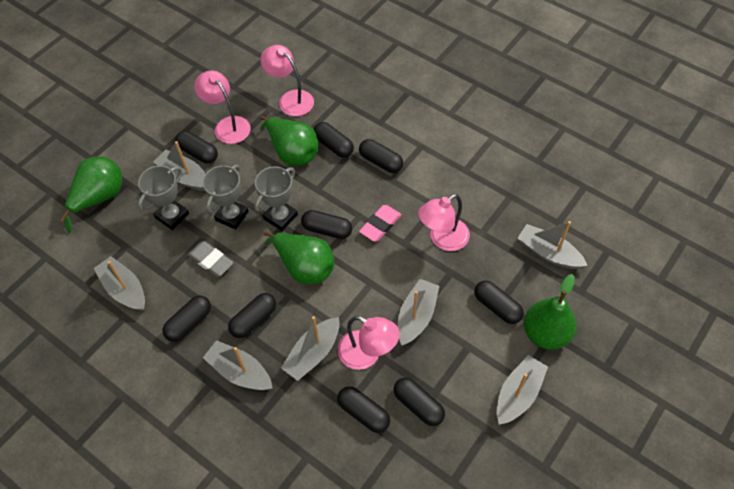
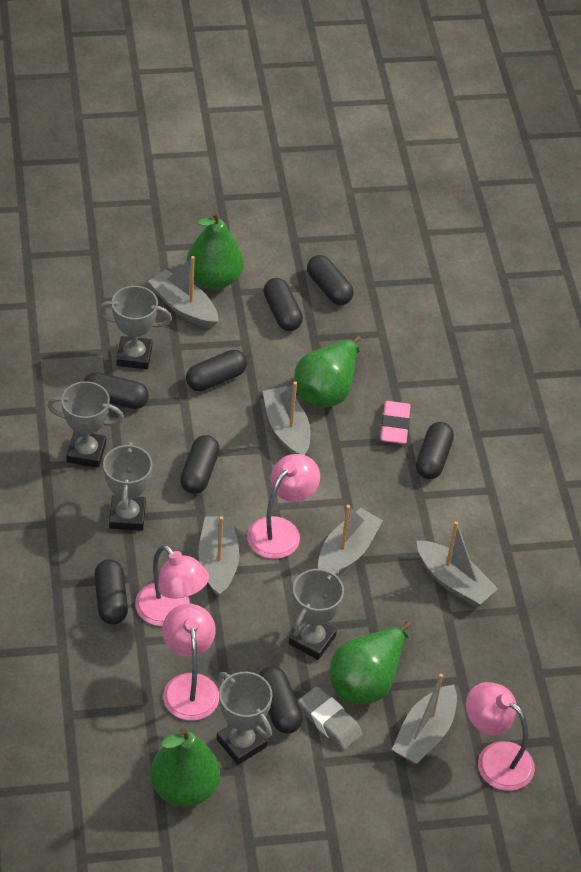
black capsule: [162,296,211,342] [175,131,218,164] [228,293,276,338] [301,210,352,239] [313,122,354,158] [337,386,390,433] [359,139,403,173] [393,378,445,426] [474,281,524,324] = 9 -> [83,372,149,409] [94,559,128,625] [180,435,220,494] [186,350,247,391] [259,666,303,734] [263,278,303,331] [307,255,354,305] [416,422,454,479] = 8
grey boat: [94,256,145,311] [153,141,205,191] [203,340,273,390] [281,316,339,381] [398,279,439,346] [497,355,548,425] [517,221,587,269] = 7 -> [148,256,218,328] [198,516,239,597] [262,381,310,455] [318,505,383,574] [392,674,457,764] [416,521,498,606] = 6
grey trophy: [138,166,189,230] [203,165,249,230] [254,166,298,231] = 3 -> [48,381,124,468] [98,286,172,369] [103,442,153,531] [217,672,273,765] [289,569,344,660] = 5

